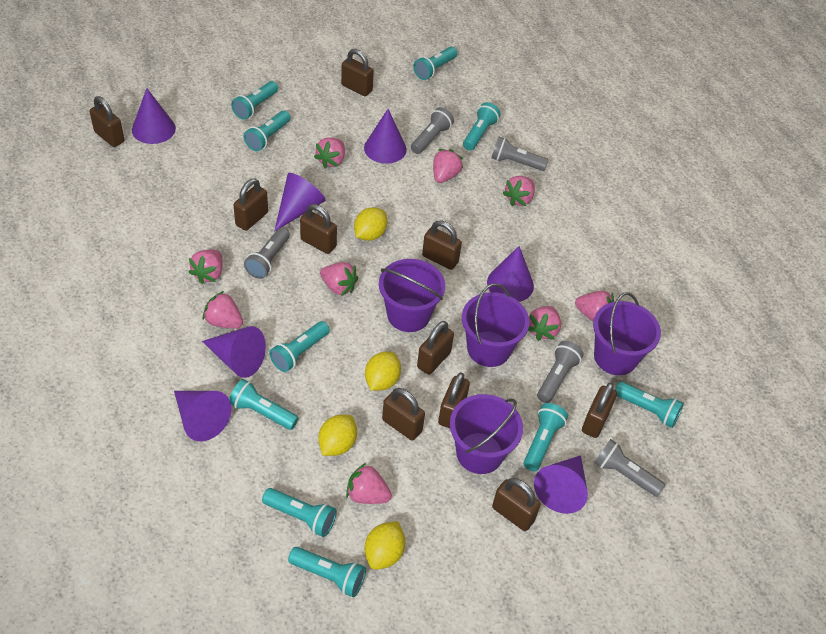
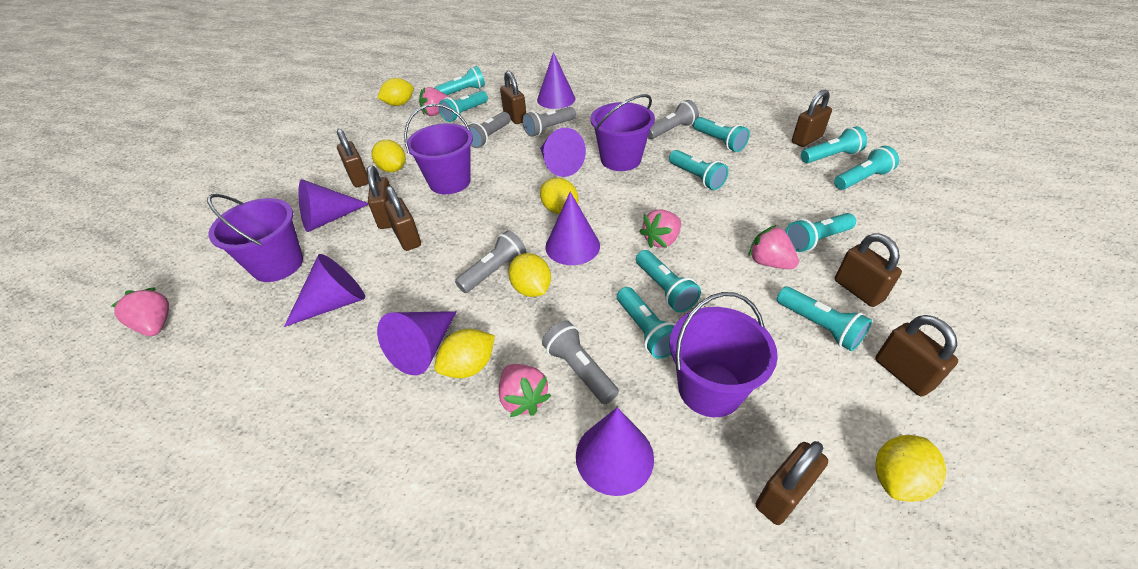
brown padlock: [89,96,124,147] [234,179,268,231] [300,204,337,254] [341,49,374,96] [382,388,425,441] [417,321,454,375] [422,221,462,270] [438,372,470,428] [492,478,541,531] [582,382,617,438] = 10 -> [337,129,369,187] [367,165,392,229] [384,186,421,251] [500,71,526,124] [756,441,828,525] [792,90,832,147] [835,233,902,307] [875,315,958,396] = 8
pink strawberry: [189,249,223,284] [203,291,243,329] [314,137,345,168] [320,262,358,296] [346,463,392,504] [433,149,463,183] [503,176,535,206] [528,306,561,341] [575,291,614,322] = 9 -> [111,287,169,336] [419,87,450,116] [499,364,551,417] [639,210,681,248] [749,225,799,269] = 5
yellow lemon: [318,415,357,456] [354,207,388,241] [365,352,401,391] [365,521,405,570] = 4 -> [372,140,406,172] [377,78,414,106] [434,329,495,378] [508,253,551,297] [540,178,578,214] [875,435,946,502] = 6

